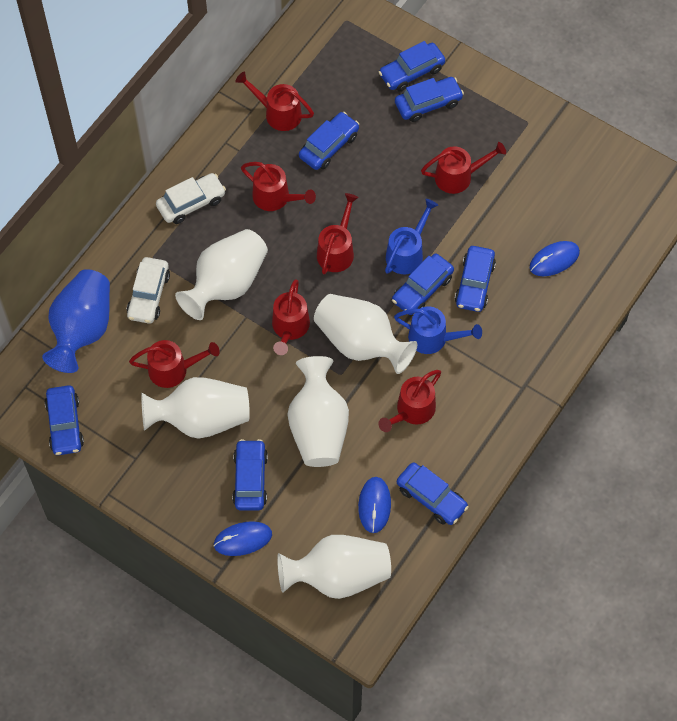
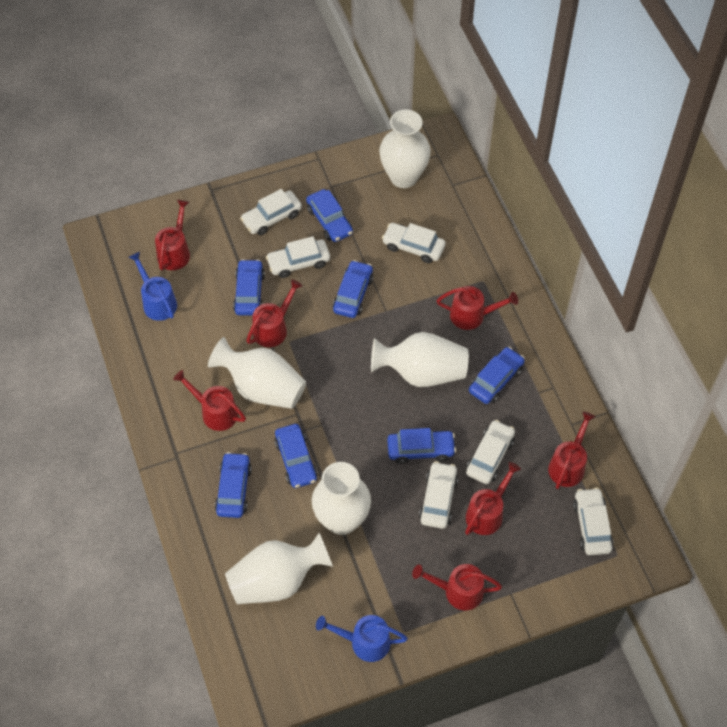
blue car: [45,385,84,455] [232,439,268,510] [299,112,359,170] [379,41,445,91] [392,254,454,315] [395,77,464,122] [397,462,469,525] [455,246,496,312] = 8 -> [215,452,252,518] [233,259,265,316] [274,424,318,488] [306,189,353,242] [333,260,373,318] [387,428,456,464] [469,347,525,404] = 7
blue mouse: [214,521,272,556] [358,477,391,533] [530,241,580,276] = 3 -> none = 0
blue vase: [42,269,110,373] = 1 -> none = 0
white car: [126,257,170,324] [156,173,226,224] = 2 -> [240,189,302,235] [266,236,330,278] [382,223,446,263] [419,461,458,529] [466,420,515,484] [573,488,613,555] = 6

